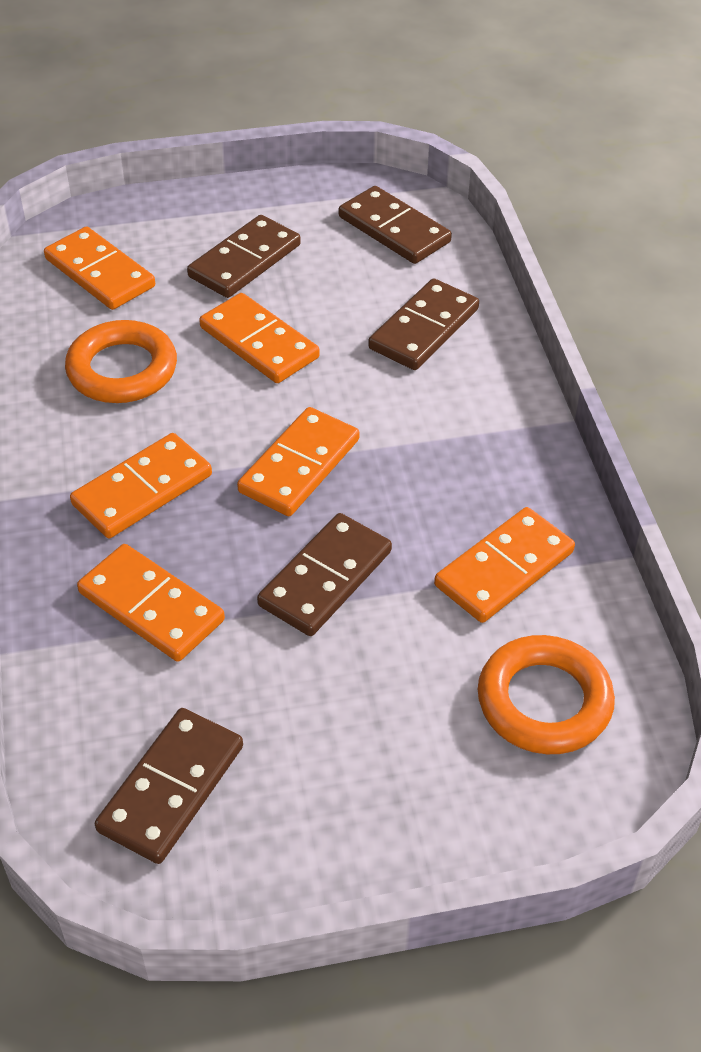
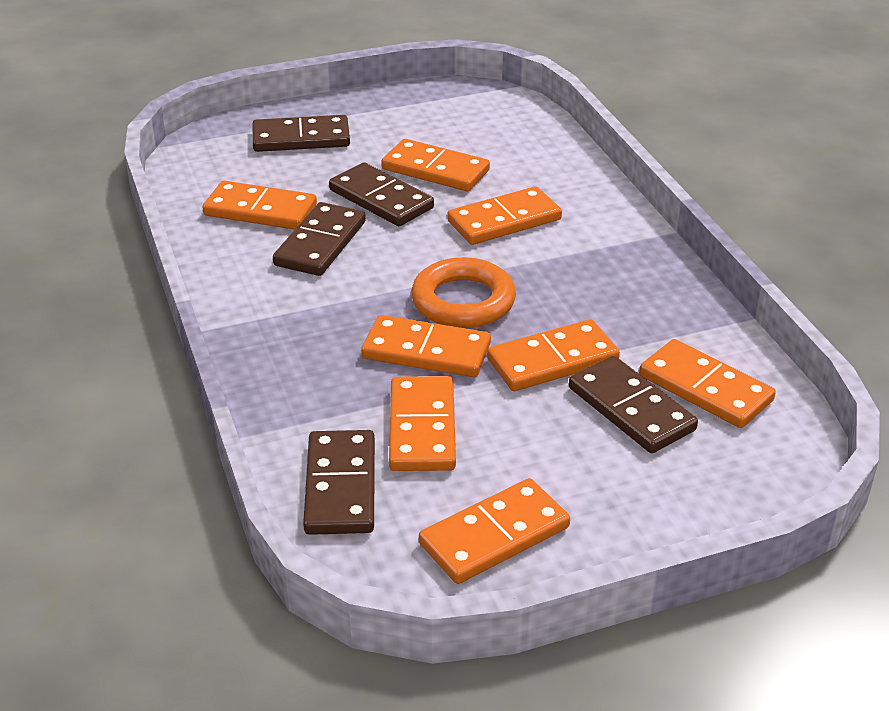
orange domino: [44,226,155,310] [70,433,212,538] [77,544,225,662] [199,293,320,383] [237,407,359,516] [434,507,575,623] = 6 -> [202,181,317,230] [361,315,491,377] [381,139,490,191] [389,376,456,471] [419,478,570,584] [447,186,562,245] [487,319,620,391] [639,339,776,428] = 8
orange ring: [65,320,177,403] [478,635,615,754] = 2 -> [411,257,516,328] = 1

